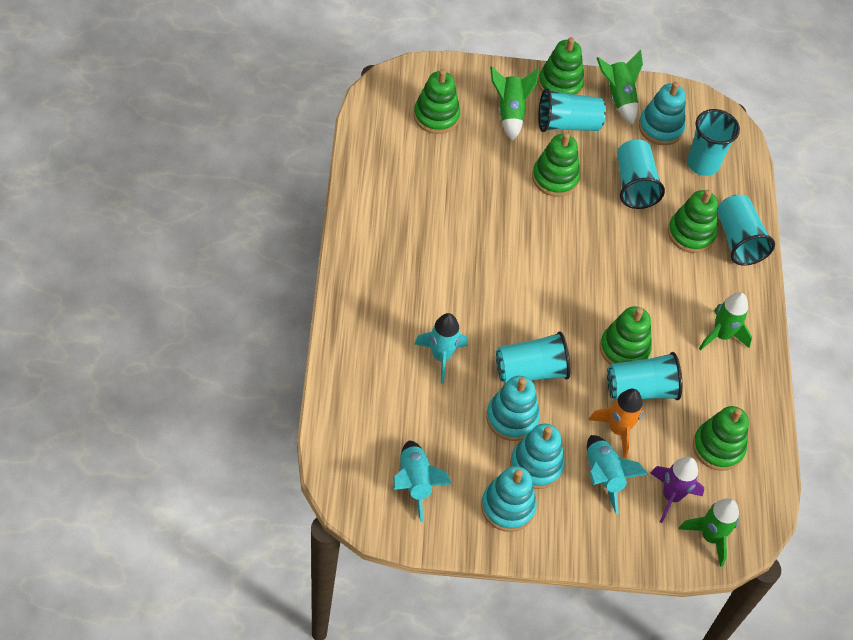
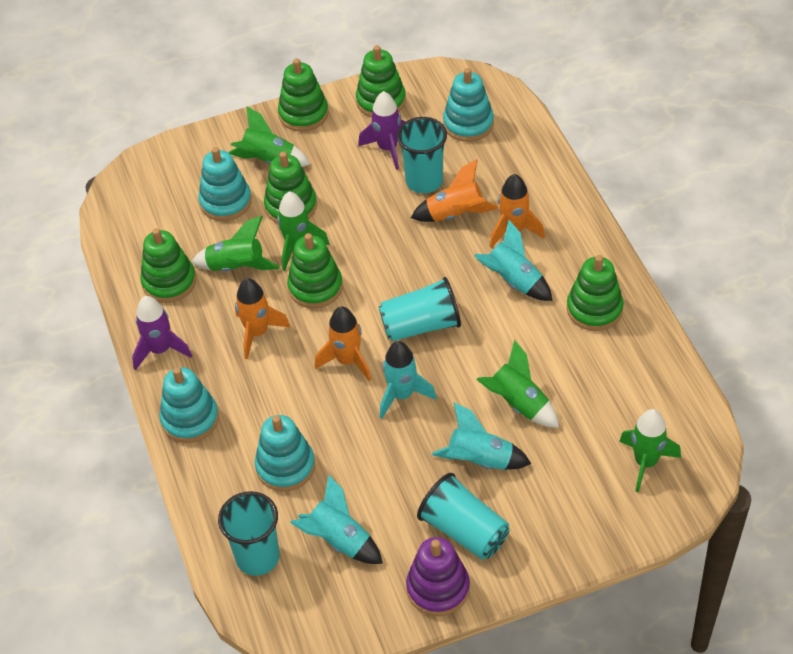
green rocket: [490,66,539,141] [597,50,643,125] [679,498,739,567] [699,292,752,351] = 4 -> [192,216,280,272] [229,106,310,167] [277,191,330,271] [476,340,559,428] [619,409,681,492] = 5
orange rocket: [589,389,643,458] = 1 -> [235,278,290,359] [315,306,371,381] [411,159,498,222] [490,174,545,248] = 4
purple rocket: [650,457,704,523] = 1 -> [132,296,192,370] [358,91,406,170] = 2
purple stacking toy: none = 0 -> [406,537,470,616] = 1
turquoise cup: [496,331,570,384] [538,88,606,132] [607,352,682,401] [617,139,665,209] [687,109,740,176] [718,195,775,266] = 6 -> [218,491,280,576] [379,277,461,341] [397,117,447,193] [417,473,509,560] = 4
turquoise rocket: [393,441,452,522] [414,313,468,384] [587,435,648,514] = 3 -> [290,475,383,564] [380,341,437,419] [432,402,531,470] [474,220,552,301] = 4

